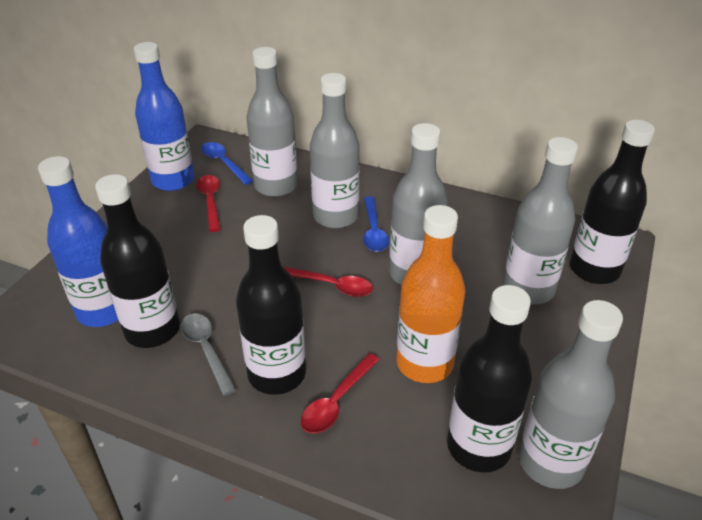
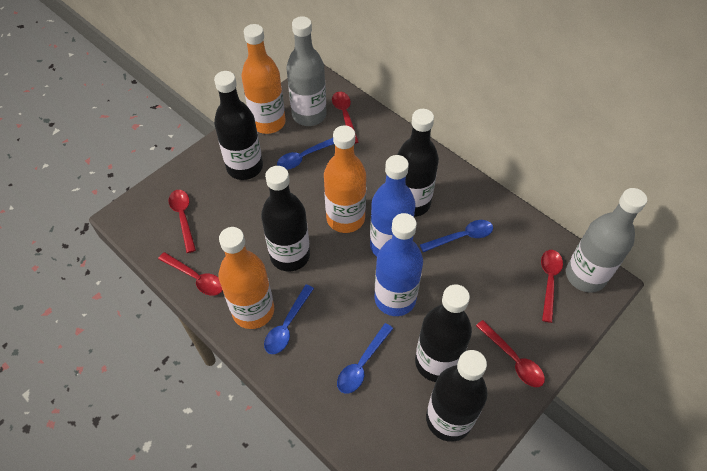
black bottle: [95,174,180,348] [236,215,306,395] [447,285,532,473] [570,120,655,284] = 4 -> [214,71,263,180] [261,166,310,271] [397,109,439,217] [415,284,472,382] [426,350,487,442] = 5
blue spoon: [201,142,253,185] [363,196,389,252] = 2 -> [264,285,314,354] [277,138,334,170] [337,323,393,393] [420,220,493,252] = 4
grey bottle: [246,47,298,197] [310,73,360,229] [389,123,448,285] [503,137,578,305] [519,300,623,489] = 5 -> [287,16,327,126] [566,188,647,293] = 2
grey spoon: [181,313,236,396] = 1 -> none = 0
orange bottle: [396,205,465,383] = 1 -> [219,227,274,329] [242,24,286,134] [324,125,366,233] = 3
red spoon: [196,175,221,232] [283,267,373,297] [301,353,380,433] = 3 -> [158,252,222,296] [169,190,196,253] [332,92,359,144] [476,320,545,387] [541,250,563,323] = 5

